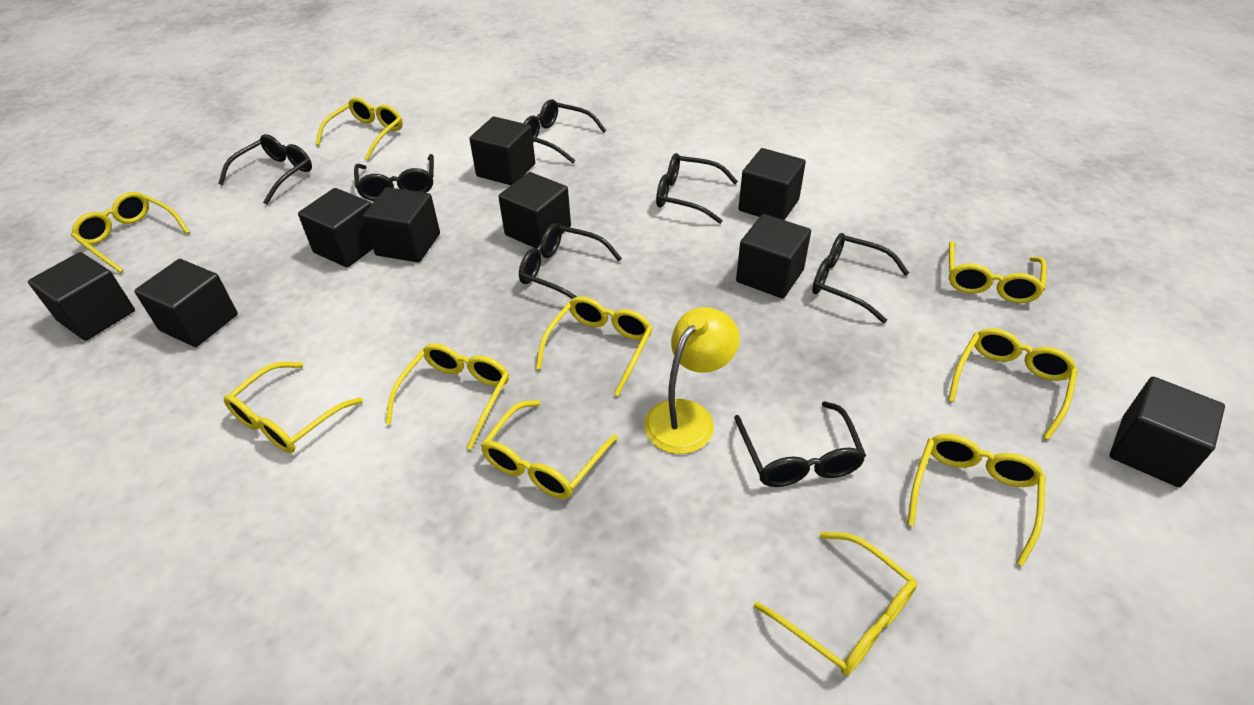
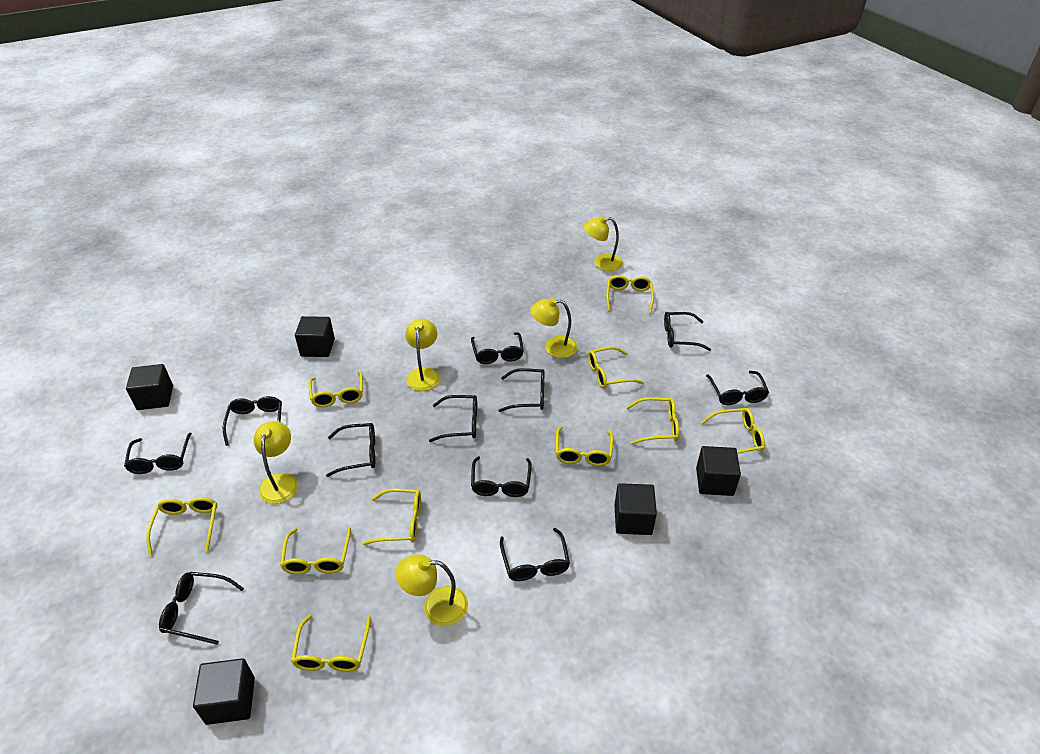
black cube: [28,252,135,341] [134,259,238,347] [298,188,373,268] [363,187,440,262] [469,117,535,185] [498,172,571,248] [736,214,811,298] [738,148,806,220] [1110,377,1225,487] = 9 -> [126,364,173,410] [193,658,255,725] [295,316,335,357] [615,483,657,535] [696,446,741,496] = 5
black glasses: [218,134,312,205] [354,154,434,201] [519,223,622,299] [524,99,606,163] [656,153,738,224] [734,401,866,487] [812,233,909,323] = 7 -> [124,433,192,474] [159,572,244,645] [223,396,282,446] [326,423,375,477] [429,395,477,442] [471,332,524,364] [471,457,532,497] [498,368,545,412] [500,528,570,581] [664,312,711,351] [706,371,769,405] = 11
yellow lamp: [644,307,740,454] = 1 -> [254,421,298,504] [396,554,468,626] [405,319,440,391] [530,298,577,358] [583,216,623,271] = 5

